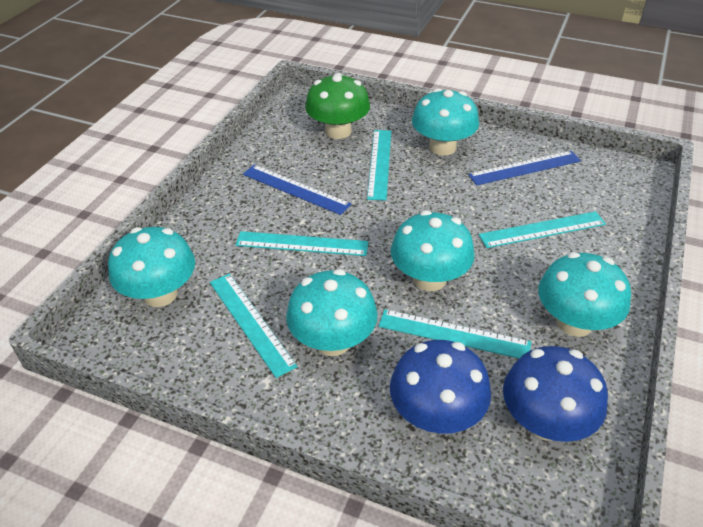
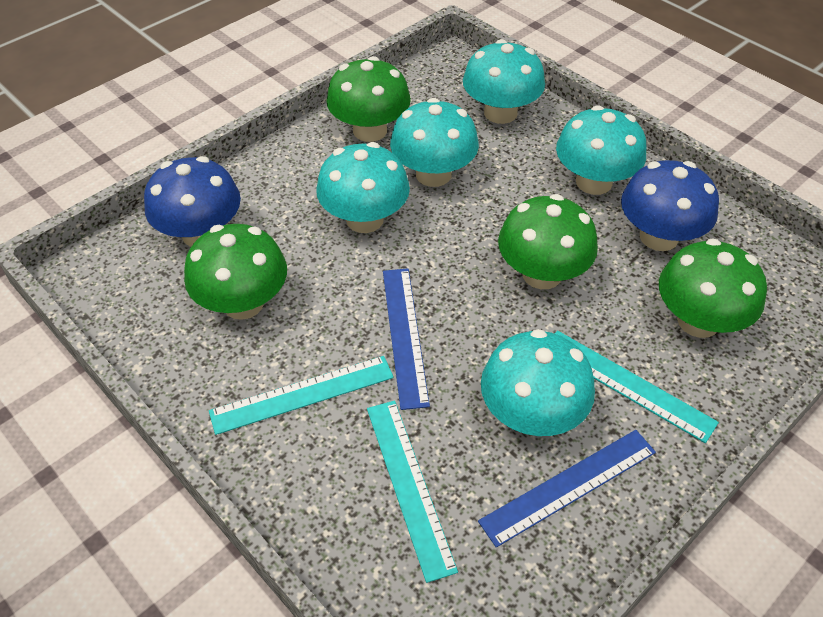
green mushroom: [305,73,370,139] = 1 -> [184,224,287,320] [326,56,411,142] [498,194,598,289] [659,238,767,338] = 4
turquoise ruler: [210,274,298,378] [236,231,369,256] [367,130,391,201] [379,309,531,358] [479,211,606,248] = 5 -> [209,356,394,435] [367,401,458,583] [555,330,719,443] = 3

